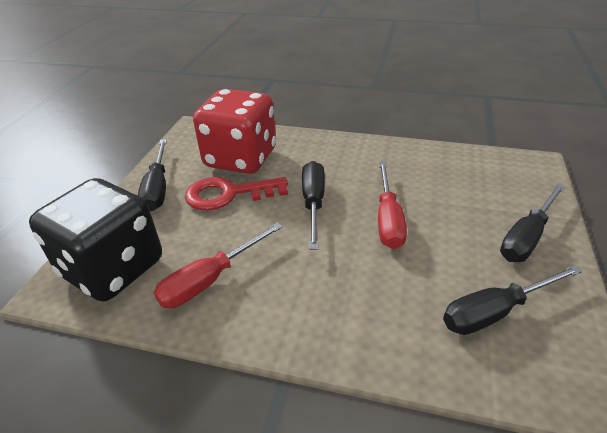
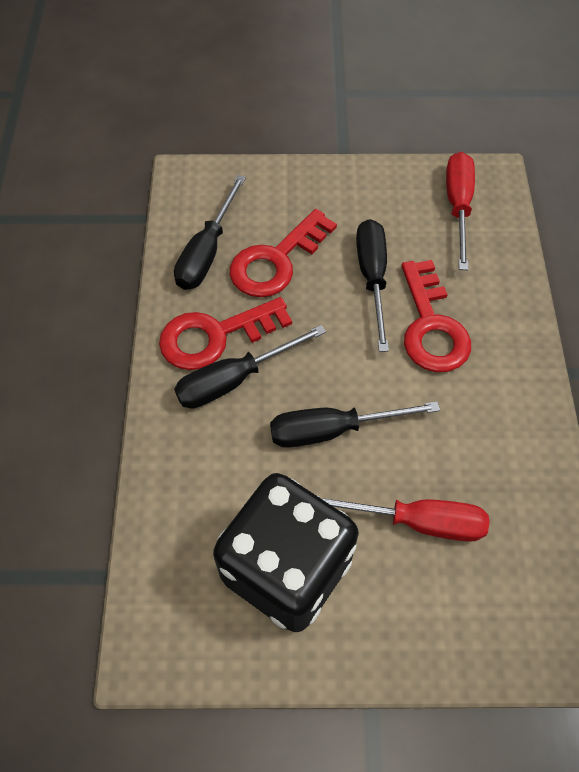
red dice: [193,89,276,174] = 1 -> none = 0
red key: [185,177,288,211] = 1 -> [159,297,292,370] [230,209,337,297] [401,260,471,372] = 3

